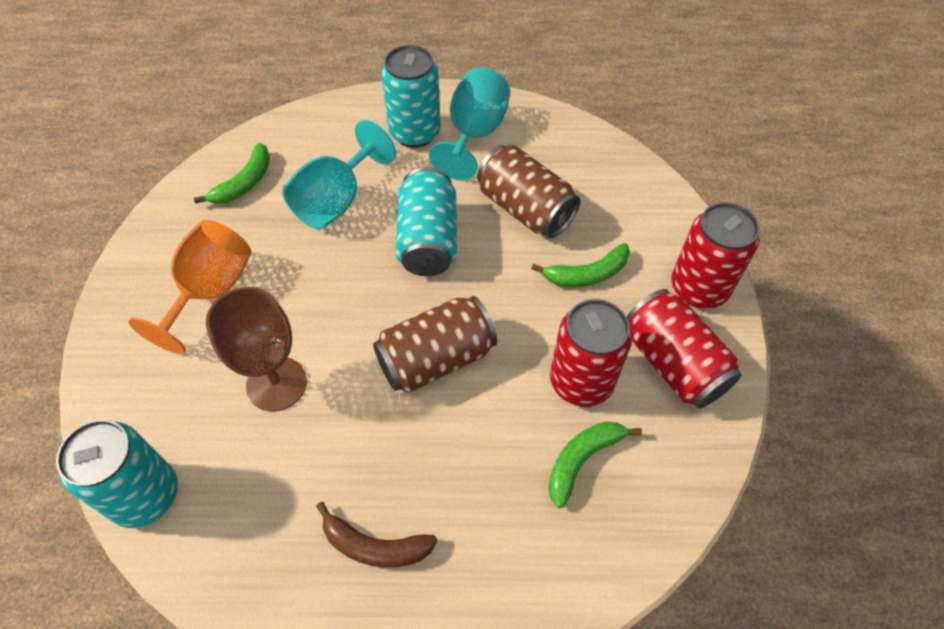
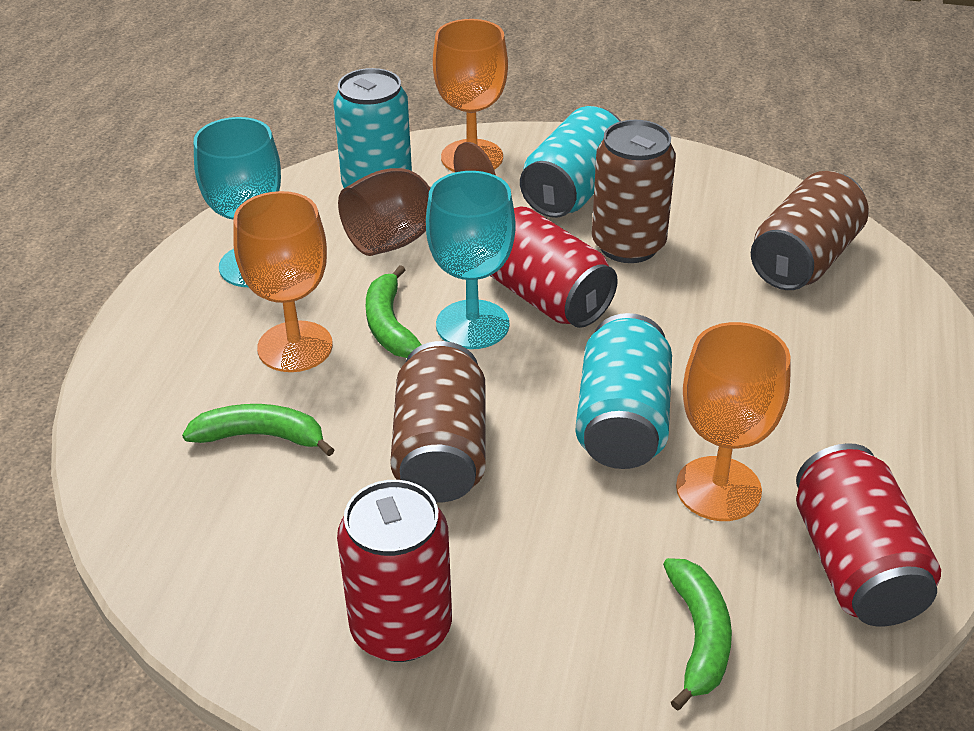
brown banana: [316,502,437,568] = 1 -> none = 0
brown can: [373,296,497,393] [477,145,580,238] = 2 -> [390,341,486,502] [592,120,676,263] [751,171,869,290] = 3
orange goblet: [129,220,251,354] = 1 -> [233,191,333,372] [433,19,508,172] [676,322,791,521] = 3

